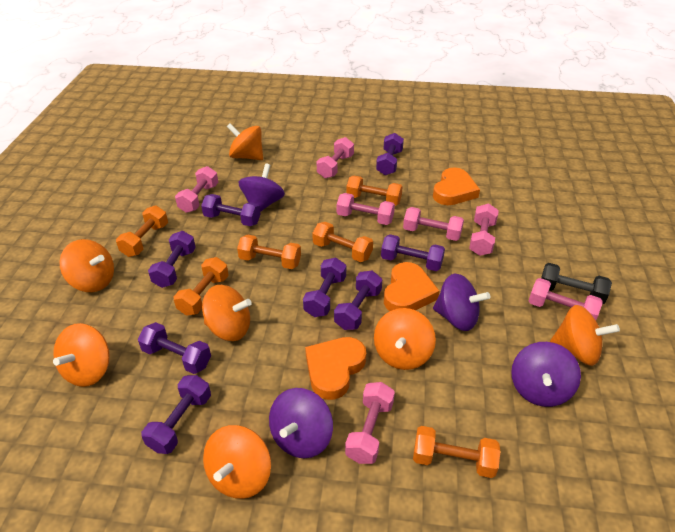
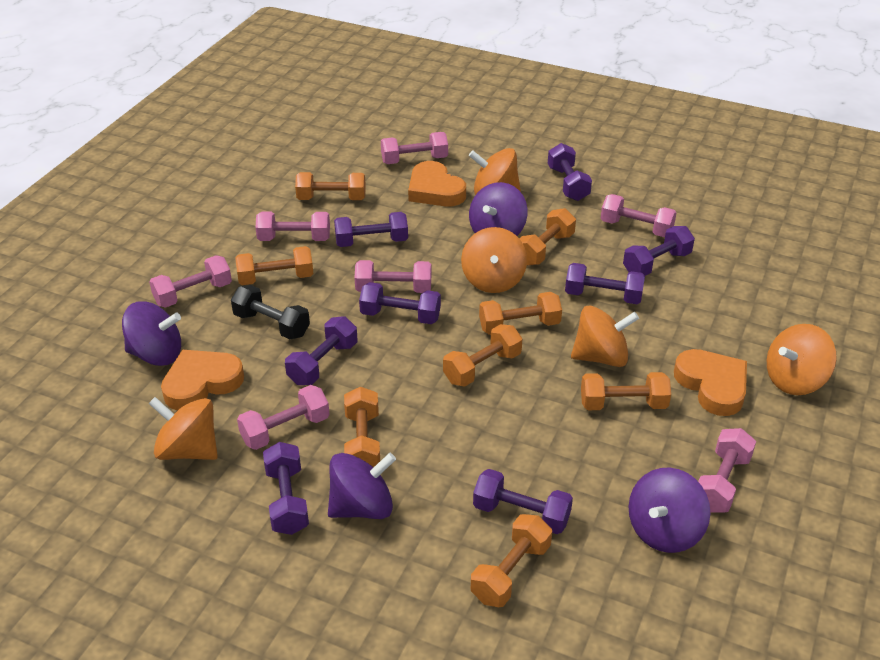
orange dumbbell: [116,205,168,257] [174,257,229,316] [237,234,301,269] [312,222,373,262] [346,176,403,206] [413,426,500,478] = 6 -> [235,246,313,285] [295,172,366,200] [344,387,380,468] [443,324,522,387] [471,514,552,607] [479,292,562,335] [519,208,576,266] [581,372,671,410] = 8
orange spinning top: [53,323,110,387] [60,239,114,292] [202,285,252,341] [203,425,271,499] [227,124,263,160] [374,308,436,370] [550,305,620,366] = 7 -> [148,397,218,460] [461,227,527,293] [469,148,521,195] [571,305,639,367] [767,324,837,395] = 5

